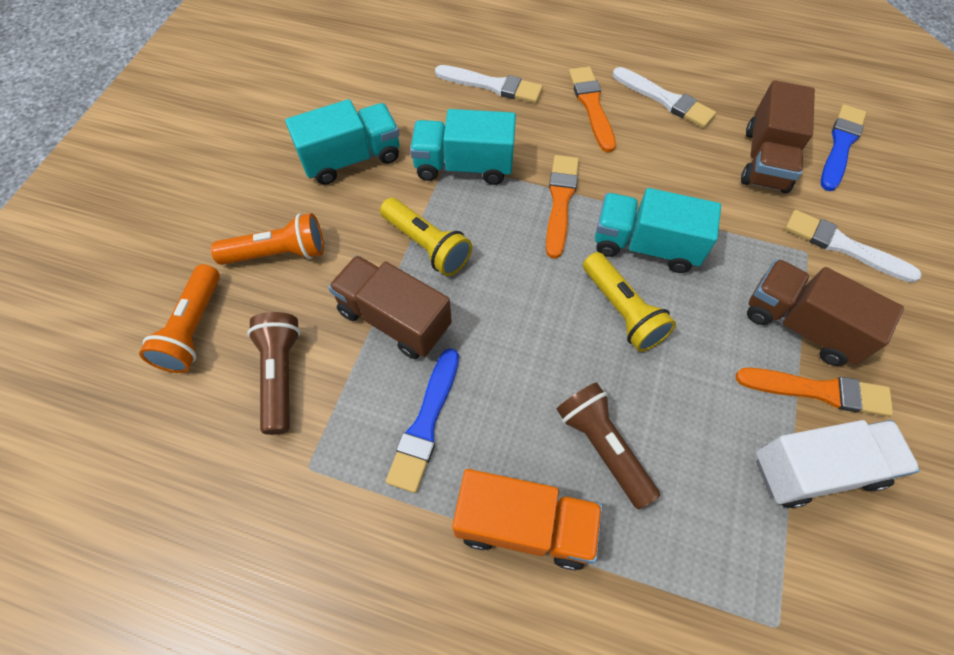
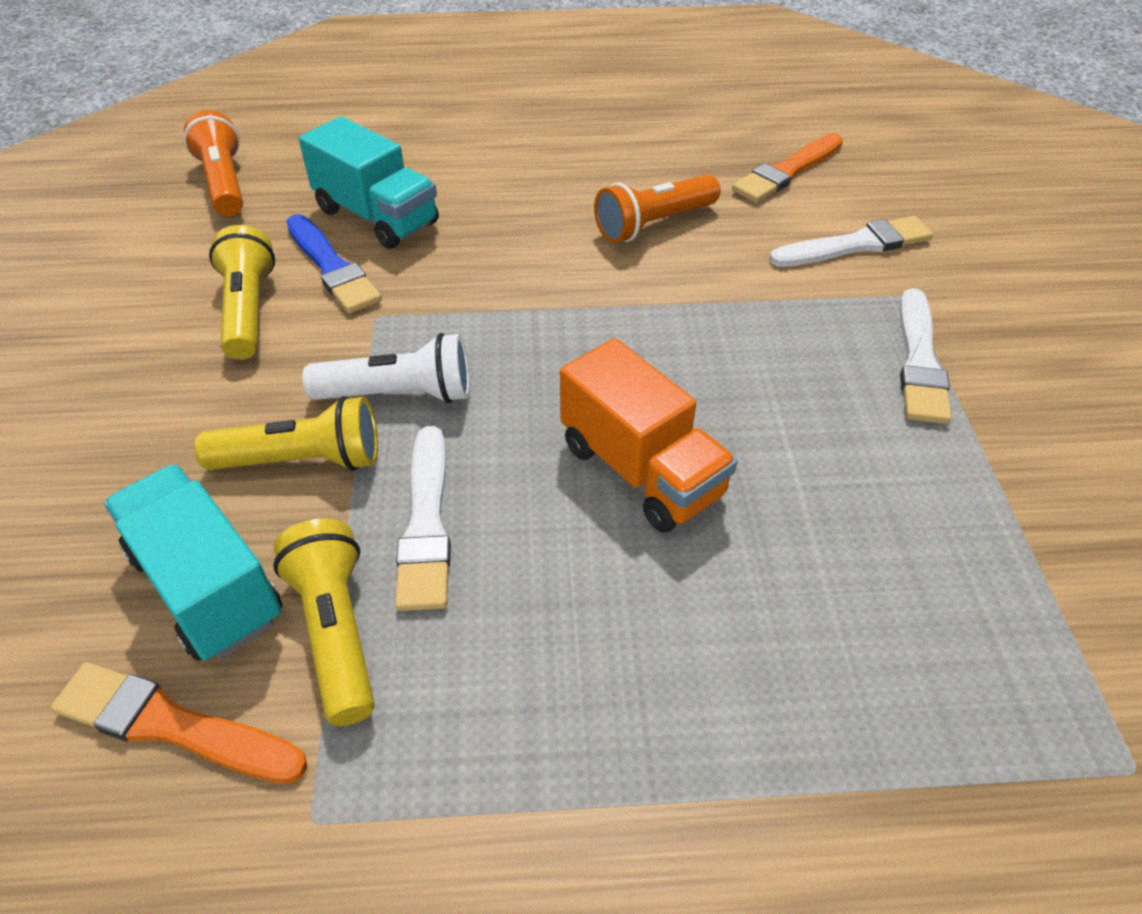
blue brush: [386,348,459,493] [821,104,866,191] = 2 -> [287,214,382,313] = 1
brown flashlight: [247,312,300,435] [556,382,660,509] = 2 -> none = 0
brown truck: [328,255,452,359] [741,80,815,193] [747,259,904,366] = 3 -> none = 0
orange brush: [546,155,579,259] [569,67,616,153] [736,368,893,417] = 3 -> [51,662,308,784] [732,133,843,203] = 2
turquoise truck: [285,99,399,185] [410,109,516,185] [595,188,721,273] = 3 -> [104,464,282,661] [299,116,439,249] = 2
white flashlight: none = 0 -> [303,333,470,403] = 1
white truck: [756,420,920,508] = 1 -> none = 0
yellow flashlight: [380,198,472,276] [583,252,676,352] = 2 -> [195,396,378,471] [209,225,275,360] [273,518,375,726] = 3

